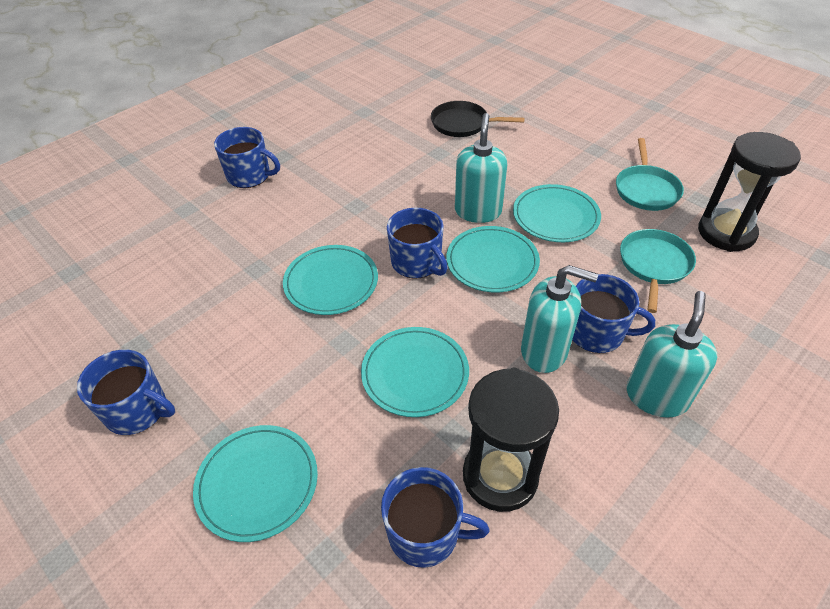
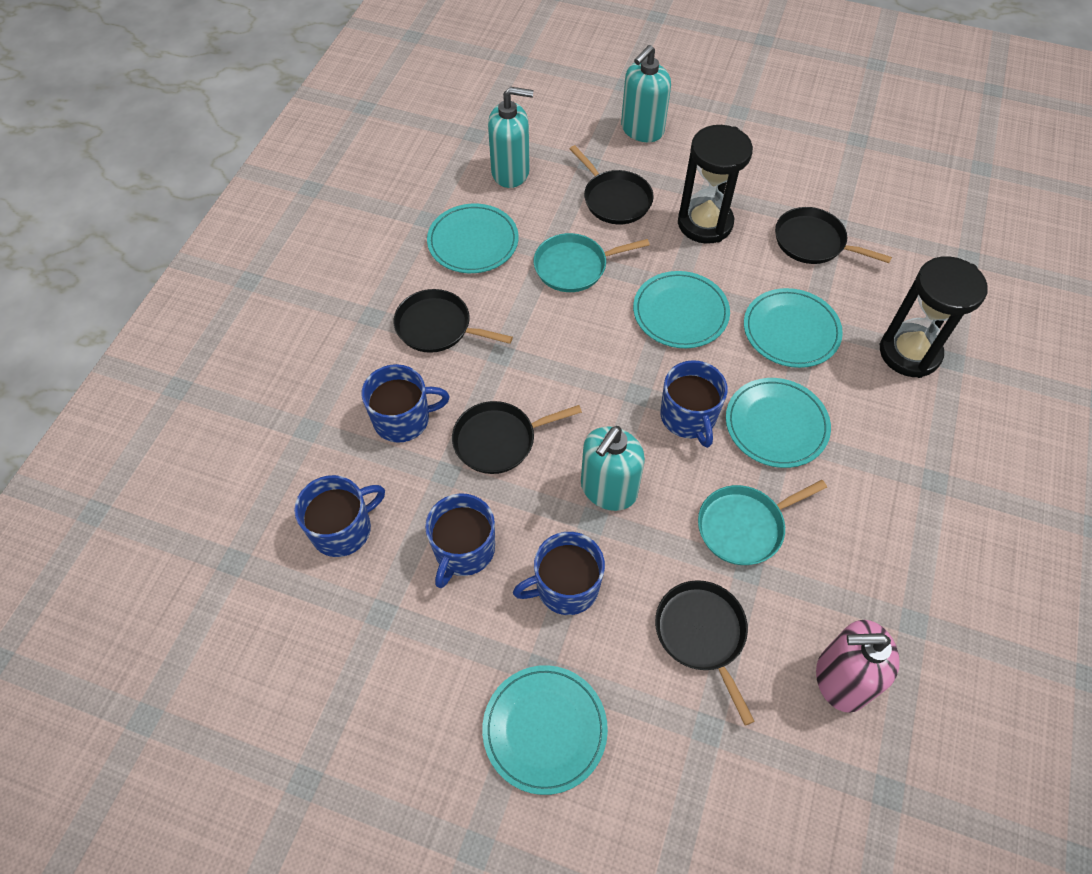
black pan: [431,101,525,137] = 1 -> [394,289,513,353] [452,401,582,474] [570,145,654,224] [655,580,755,726] [775,207,892,264] = 5
pink soap dispenser: none = 0 -> [816,620,900,713] = 1

